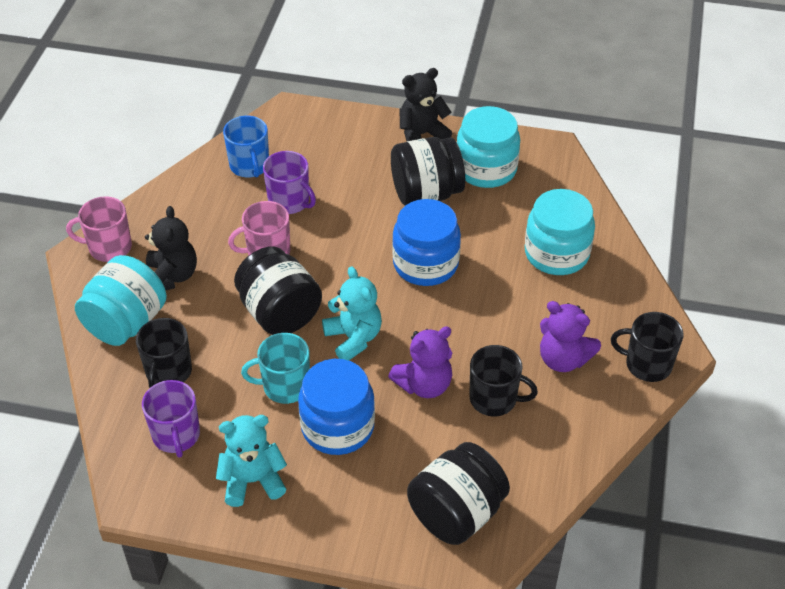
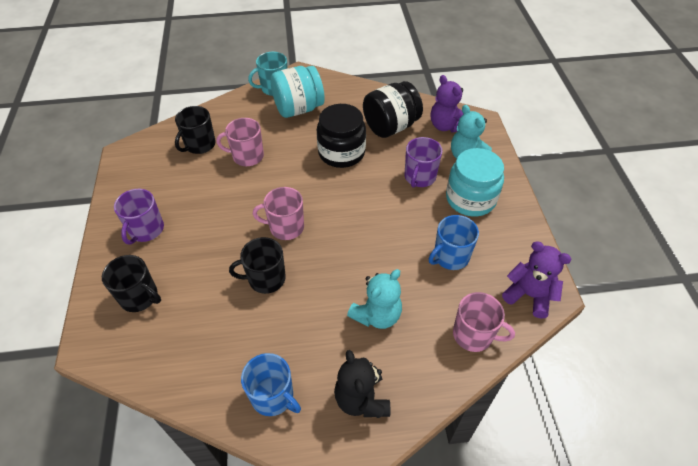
black jar: [234,247,322,335] [391,137,465,205] [407,442,510,545] = 3 -> [317,104,366,168] [363,81,423,138] = 2
black teddy bear: [145,206,197,290] [400,68,452,141] = 2 -> [334,350,390,418] = 1
blue jar: [298,359,375,455] [392,199,461,286] = 2 -> none = 0
blue mug: [223,116,269,178] = 1 -> [241,353,301,416] [429,215,479,270] = 2
pink mug: [66,196,132,262] [228,201,290,256] = 2 -> [217,118,264,166] [253,187,304,240] [453,292,515,352] = 3
turquoise jar: [75,255,167,346] [457,106,520,188] [525,189,595,275] = 3 -> [270,66,325,118] [446,148,504,216] = 2

